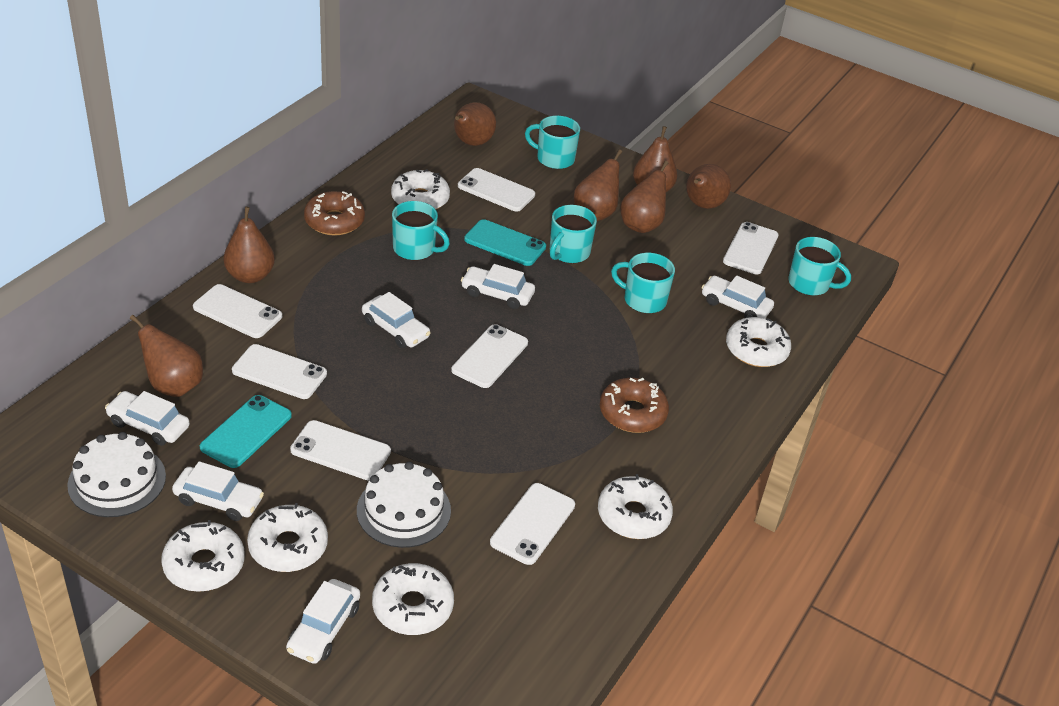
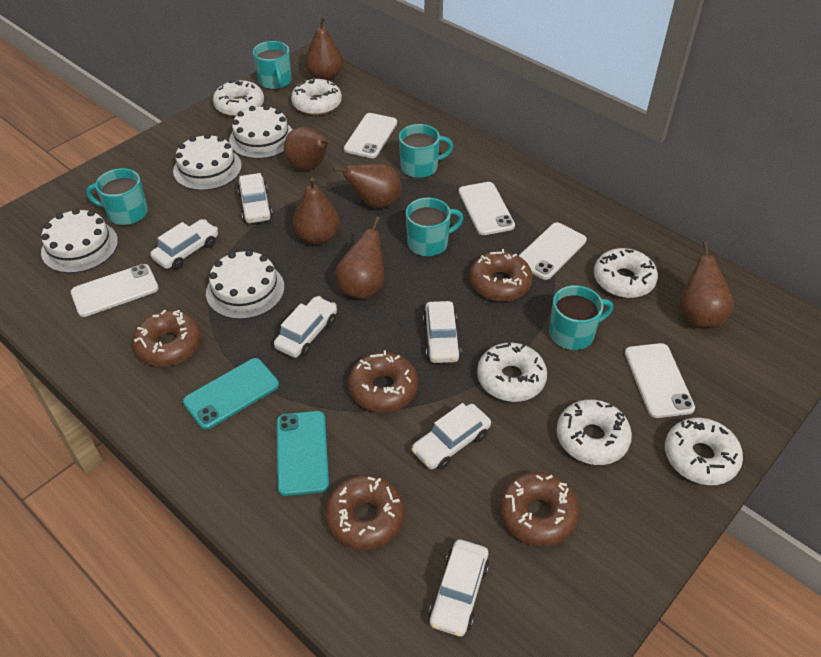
brown donut: [304,191,365,236] [600,378,669,433] = 2 -> [132,310,201,366] [325,475,405,550] [348,350,418,412] [469,249,533,301] [499,472,580,546] = 5
brown pear: [130,315,203,397] [223,207,275,283] [454,102,496,146] [574,150,622,221] [620,161,668,233] [633,126,677,192] [686,164,731,209] = 7 -> [284,127,332,170] [293,177,340,245] [305,17,343,81] [333,164,402,208] [335,217,384,299] [679,241,734,328] = 6
white cake: [67,432,166,517] [357,462,451,548] = 2 -> [41,208,118,273] [173,133,242,191] [206,250,284,319] [229,105,293,159] = 4
white phone: [193,284,282,338] [232,344,327,399] [290,420,391,480] [451,324,528,388] [458,168,535,212] [490,483,575,565] [723,222,779,274] = 7 -> [71,264,159,317] [344,113,397,158] [459,182,515,235] [519,222,587,280] [625,343,695,418] = 5

